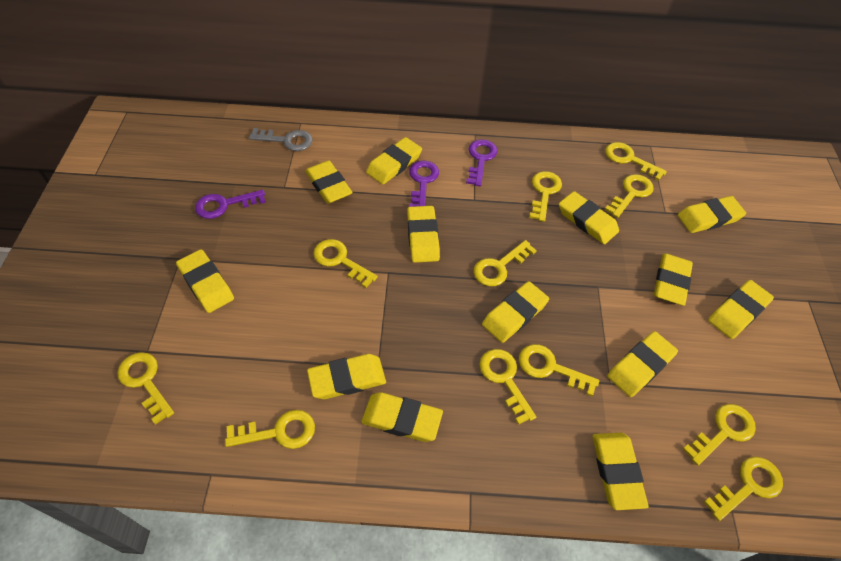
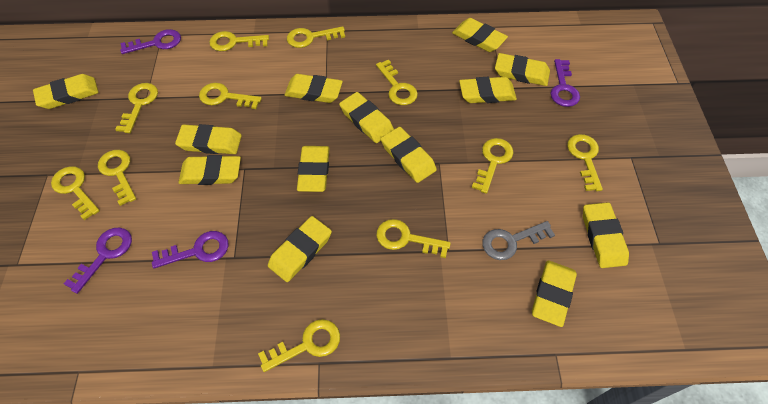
purple key: [195,190,266,219] [409,161,439,207] [466,139,498,186] = 3 -> [64,228,132,294] [120,29,181,54] [152,231,229,268] [551,59,580,107] = 4

